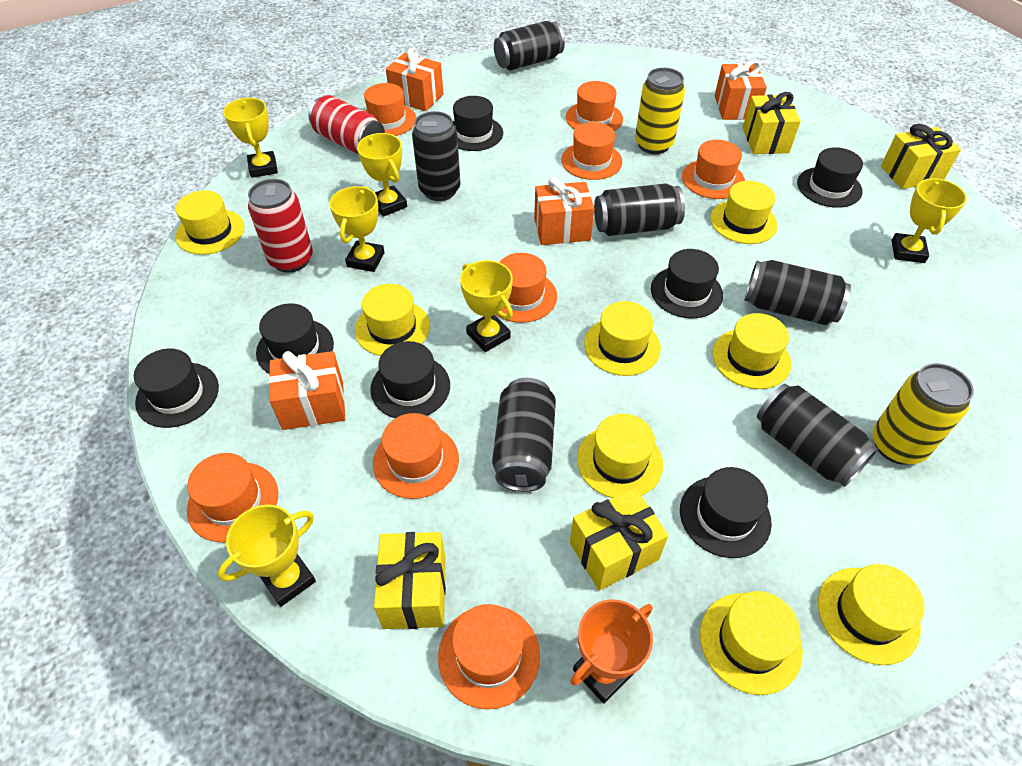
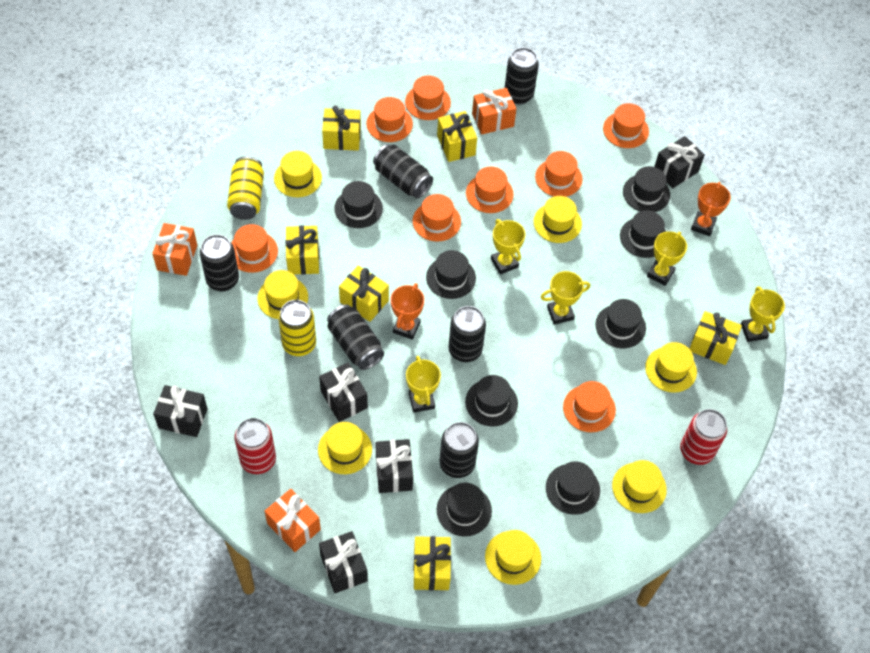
black gift: none = 0 -> [153,385,208,437] [319,362,368,422] [319,531,368,593] [376,439,413,493] [654,136,705,188] = 5
black hat: [134,349,219,428] [256,303,334,374] [370,341,450,418] [453,96,503,151] [651,249,723,318] [680,467,772,558] [797,147,863,208] = 7 -> [334,181,383,228] [426,250,476,299] [437,483,492,536] [465,375,518,426] [546,461,600,515] [595,299,646,348] [620,210,666,258] [623,166,670,212] = 8
orange gift: [269,351,345,430] [386,47,443,111] [534,177,595,245] [714,60,767,120] = 4 -> [152,223,197,276] [265,489,321,552] [472,88,516,134] = 3
orange trophy: [570,599,653,704] = 1 -> [391,283,424,340] [691,182,731,236] = 2
yellow gift: [374,532,446,629] [570,488,669,591] [743,92,801,154] [881,124,961,189] = 4 -> [286,226,319,275] [322,105,361,151] [339,265,389,322] [413,536,451,590] [437,111,477,162] [689,311,742,365] = 6
yellow hat: [176,190,245,255] [355,284,430,356] [577,414,663,498] [584,301,661,376] [700,591,803,695] [710,181,778,244] [713,313,791,389] [818,564,925,665] = 8 -> [257,270,308,319] [274,151,322,197] [318,422,372,474] [485,530,541,585] [534,196,582,243] [612,460,667,513] [645,342,697,393] = 7
yellow trophy: [218,505,316,607] [223,98,278,178] [329,186,385,272] [357,133,407,217] [460,260,513,352] [891,178,967,263] = 6 -> [406,356,441,413] [491,219,525,274] [541,271,590,324] [647,231,687,286] [741,286,785,342] = 5

